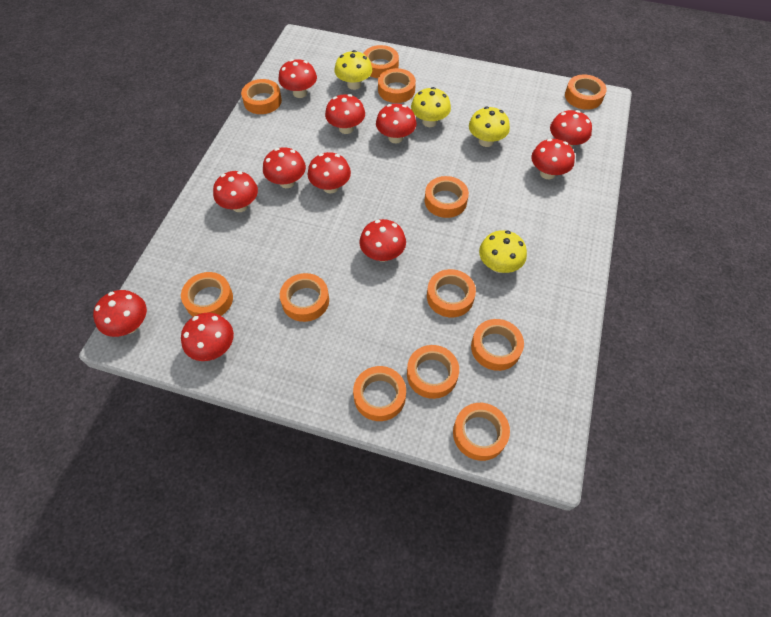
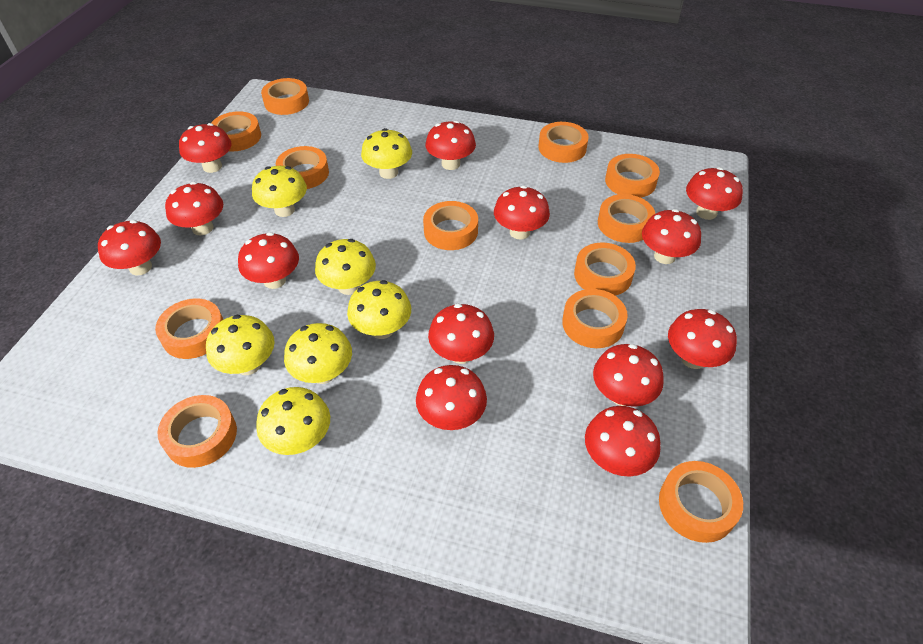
red mushroom: [93,290,147,337] [181,313,234,361] [213,171,258,212] [263,147,306,188] [278,59,317,98] [307,152,351,193] [325,94,365,134] [359,219,406,262] [376,104,416,143] [531,139,575,179] [550,110,592,148] = 11 -> [98,220,161,276] [165,182,223,236] [179,123,231,173] [238,232,299,289] [416,365,487,430] [425,121,476,170] [428,304,494,364] [494,186,550,239] [585,406,661,477] [593,344,664,407] [642,209,701,264] [668,309,737,369] [686,167,743,220] = 13
yellow mushroom: [334,50,372,90] [411,87,451,127] [469,107,510,147] [479,230,527,273] = 4 -> [206,315,275,375] [252,166,307,217] [256,387,330,455] [284,323,352,384] [315,239,376,295] [347,280,411,339] [361,128,412,179] = 7

